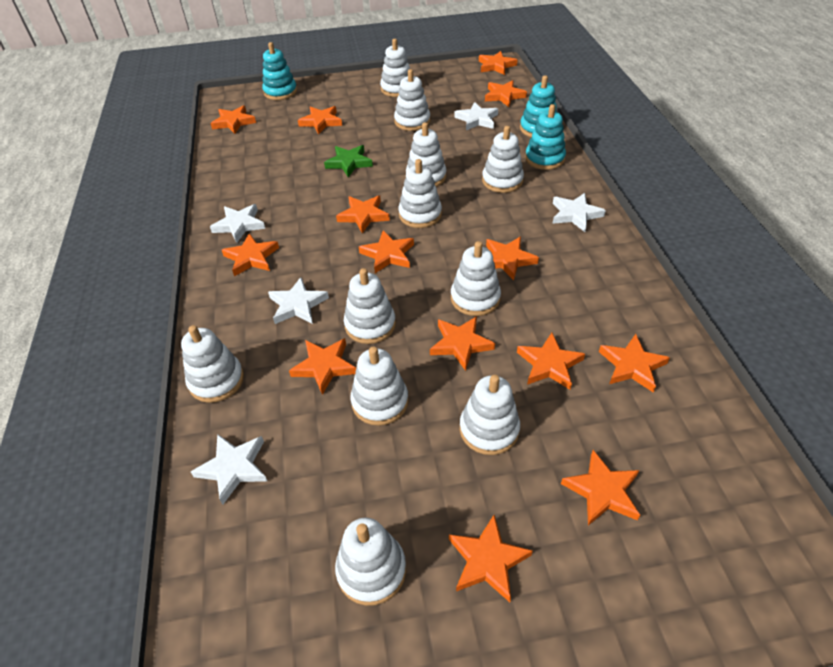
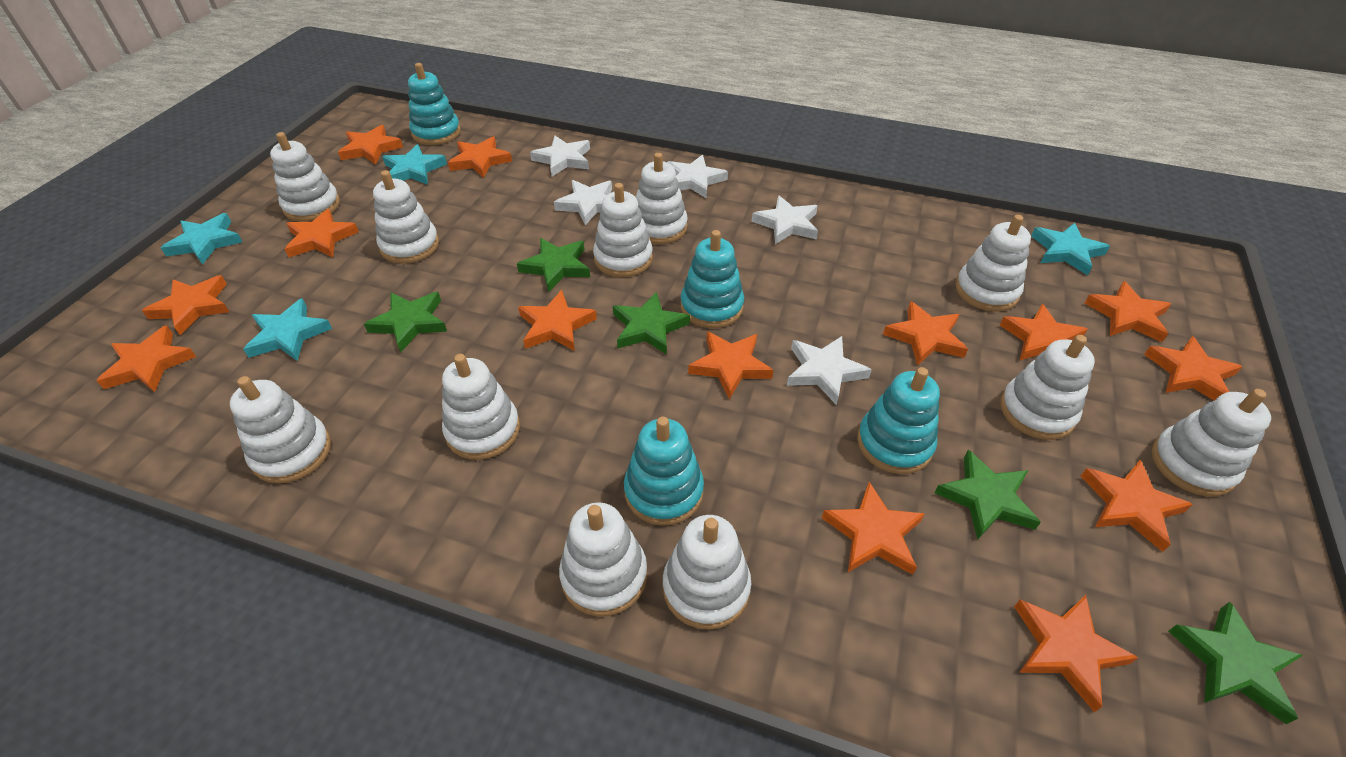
green star: [324,145,373,177] = 1 -> [364,292,447,352] [517,238,590,292] [613,292,690,355] [935,450,1041,540] [1168,602,1303,724] = 5
turquoise stacking toy: [262,42,297,100] [520,75,557,137] [525,104,566,170] = 3 -> [408,63,461,145] [624,417,704,526] [681,230,744,328] [857,367,940,474] = 4
turquoise star: none = 0 -> [161,213,242,265] [243,298,332,361] [383,144,447,185] [1031,223,1110,275] = 4

